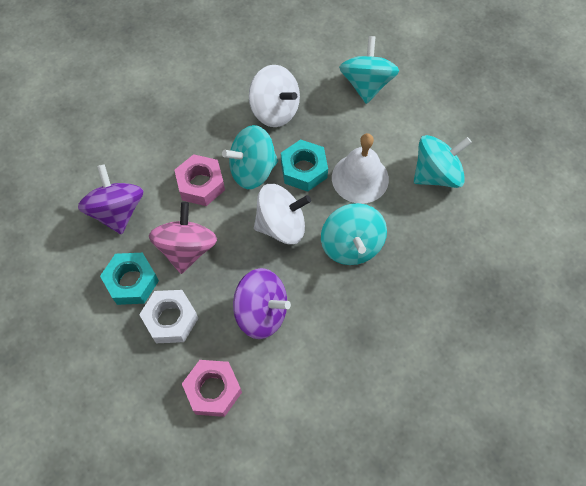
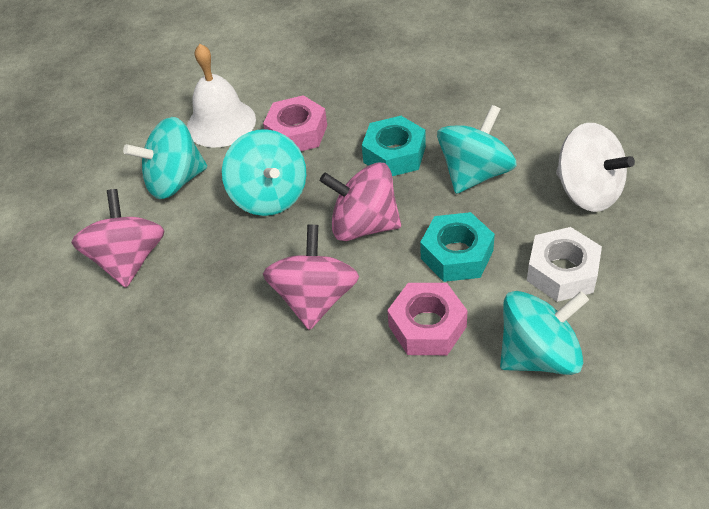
pink spinning top: [149,202,217,274] = 1 -> [71,189,165,288] [263,225,359,330] [320,163,401,241] = 3
purple spinning top: [78,164,143,234] [233,268,291,339] = 2 -> none = 0
white spinning top: [249,65,300,127] [254,184,311,244] = 2 -> [556,123,635,212] = 1

